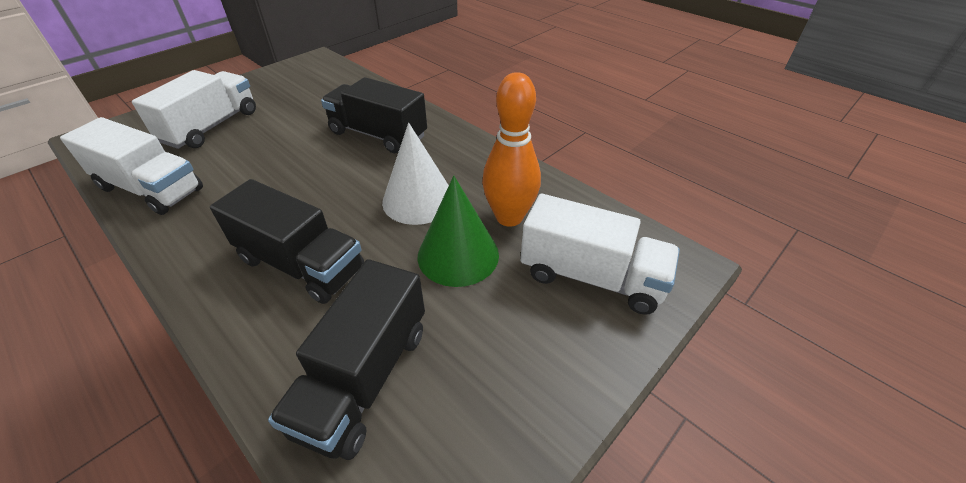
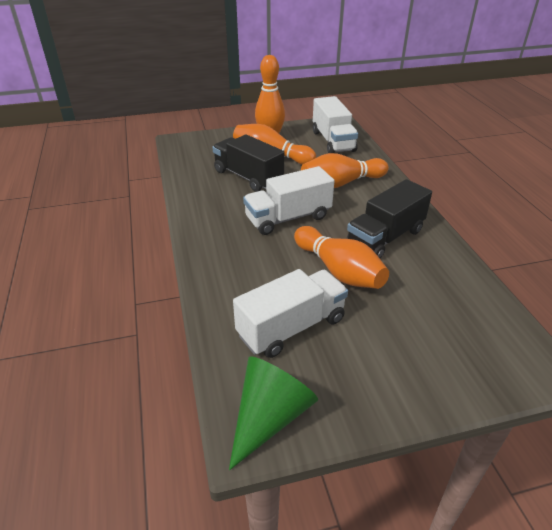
black truck: [210,179,364,304] [268,259,425,460] [321,77,427,153] = 3 -> [212,135,284,192] [346,179,432,258] = 2
orange bowling pin: [482,72,541,227] = 1 -> [233,124,316,165] [255,55,285,133] [294,226,389,289] [301,153,389,188] = 4
white cone: [382,123,449,225] = 1 -> none = 0

